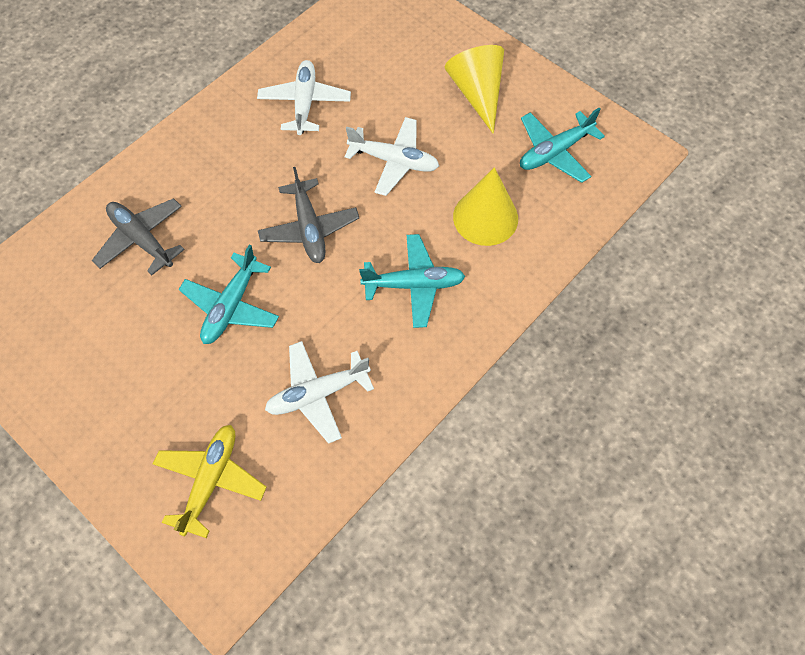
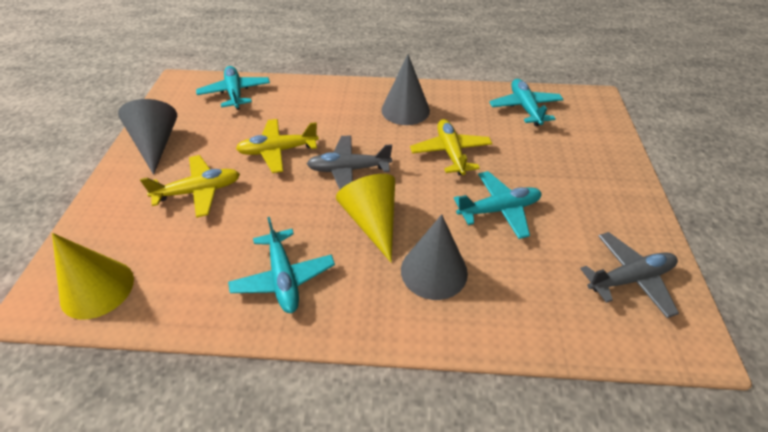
grey cone: none = 0 -> [118,99,177,175] [381,54,430,125] [401,214,468,300] = 3
turquoise plane: [178,245,279,344] [359,234,465,328] [520,108,605,183] = 3 -> [196,66,270,110] [228,217,335,313] [454,171,542,239] [489,79,564,126] = 4
white plane: [257,60,351,135] [265,341,374,444] [345,117,439,196] = 3 -> none = 0
yellow plane: [153,425,266,538] = 1 -> [140,155,240,218] [236,119,319,173] [410,119,493,175] = 3

